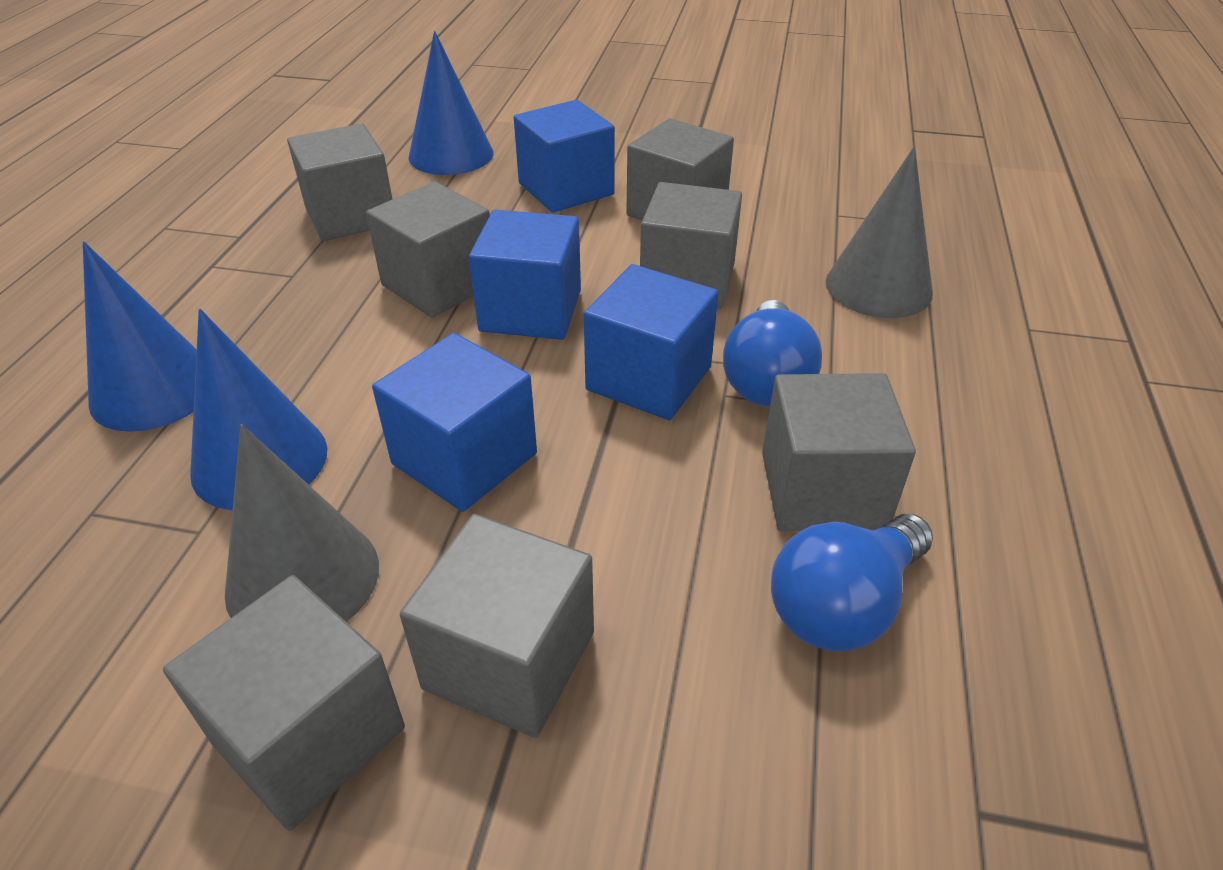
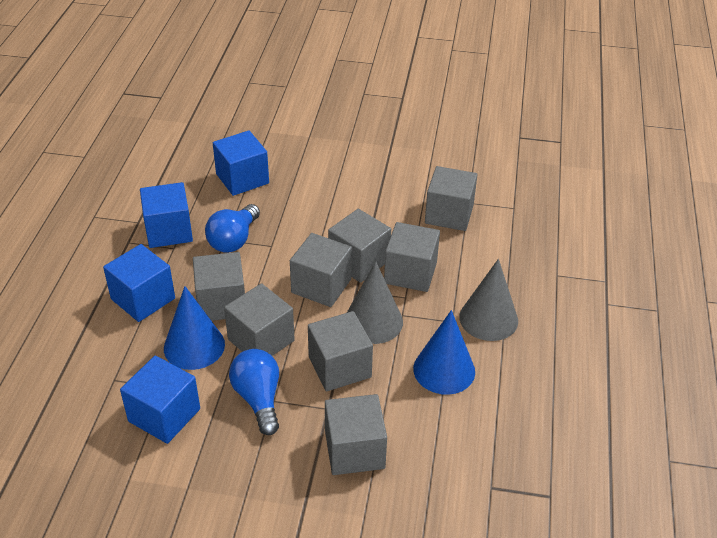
blue cone: [83,241,197,432] [190,309,327,510] [408,31,494,175] = 3 -> [164,286,225,370] [413,310,475,395] = 2
grey cube: [163,575,405,831] [287,123,392,241] [366,181,490,318] [400,514,594,738] [626,118,734,220] [640,182,742,309] [762,373,916,531] = 7 -> [193,252,245,321] [224,283,295,356] [290,233,352,307] [308,311,373,391] [325,394,387,475] [328,209,391,283] [384,222,440,292] [425,166,477,231] = 8

